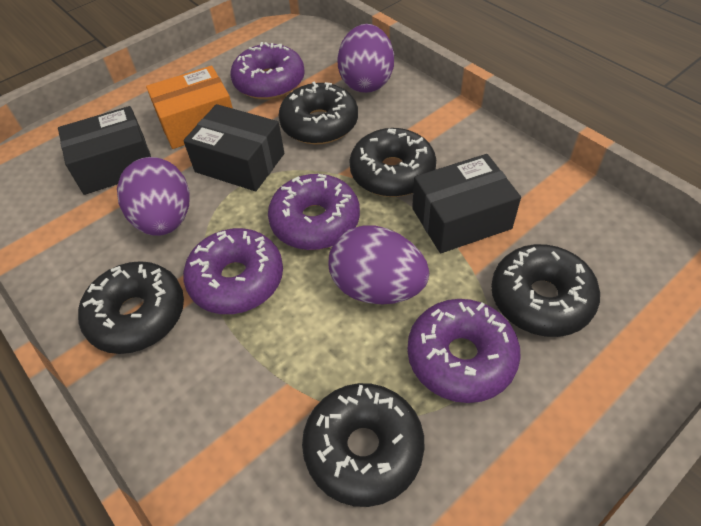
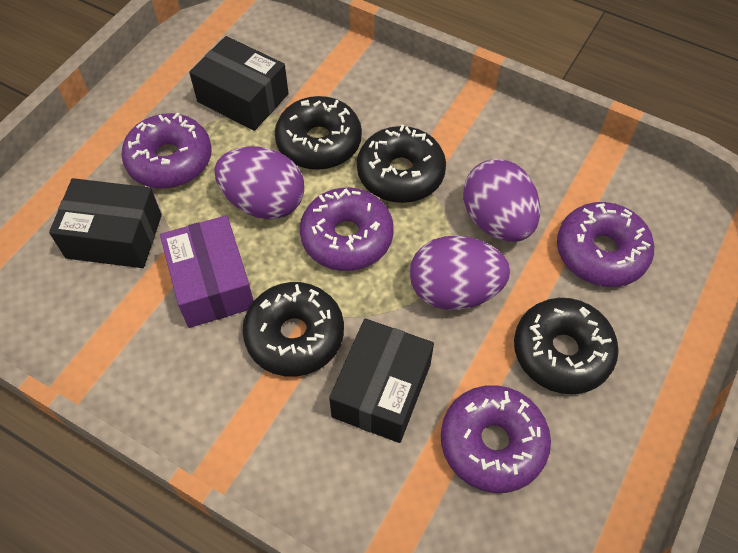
black donut: [78,261,184,354] [278,82,358,144] [302,383,425,507] [349,128,436,197] [491,244,600,337] = 5 -> [242,282,344,377] [275,96,362,170] [357,125,446,203] [514,298,619,394] = 4
orange box: [146,66,233,149] = 1 -> none = 0
purple box: none = 0 -> [160,215,254,328] = 1

